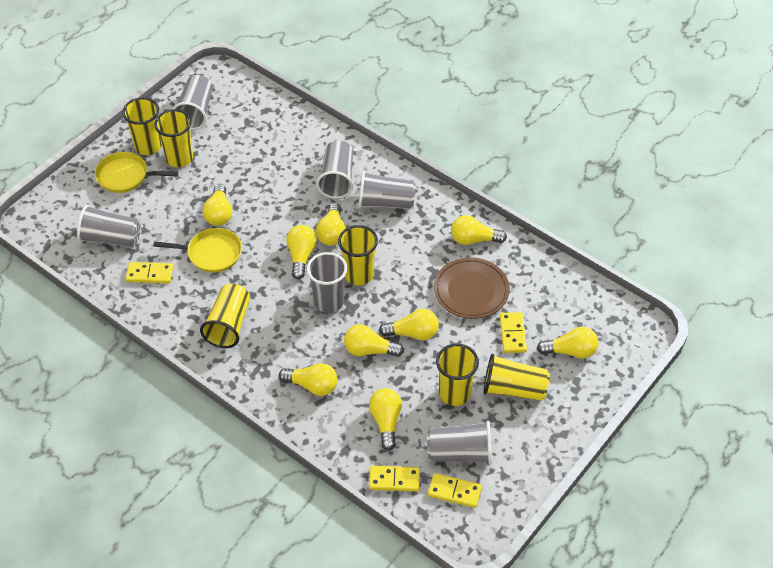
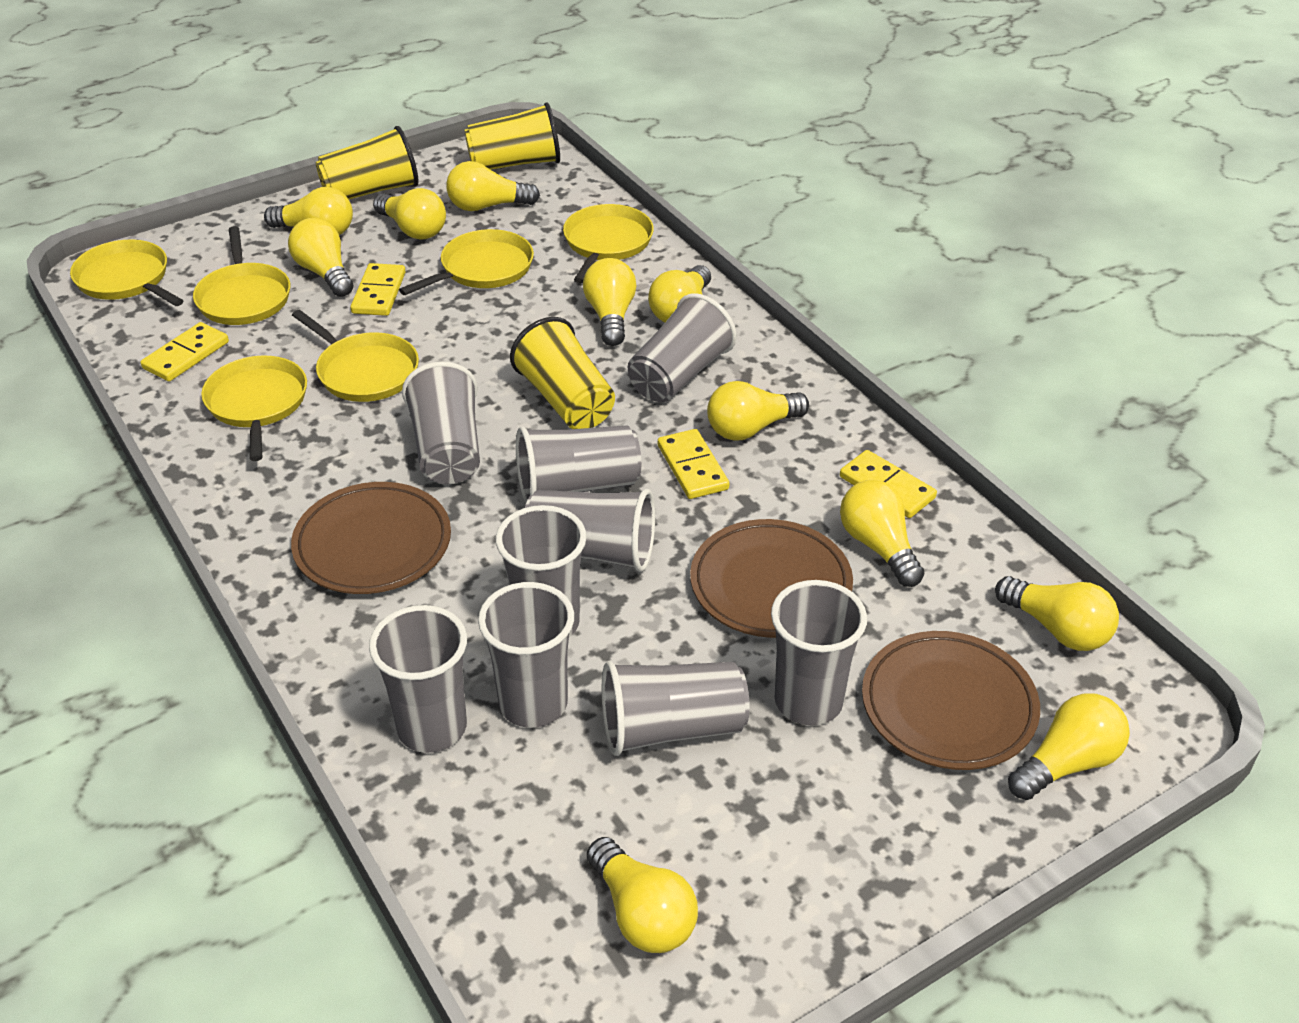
brown plate: [434,257,510,319] = 1 -> [291,482,451,594] [690,519,853,638] [862,631,1040,770] = 3
grey cup: [77,205,141,247] [173,75,213,130] [307,252,347,313] [316,141,353,199] [358,171,416,209] [427,421,492,464] = 6 -> [369,605,467,753] [402,361,480,484] [478,582,574,728] [495,505,587,637] [516,425,641,503] [525,489,655,572] [602,661,750,756] [628,293,736,402] [771,580,867,726] = 9
yellow cup: [122,97,162,155] [154,109,193,167] [200,284,250,348] [338,225,378,285] [436,344,479,406] [483,354,550,401] = 6 -> [316,126,419,199] [464,103,560,170] [510,317,615,429] = 3
yellow light bulb: [203,184,232,226] [279,363,337,396] [286,225,317,279] [316,203,346,246] [344,324,404,357] [369,388,402,451] [379,309,439,340] [451,215,507,245] [537,327,598,359] = 9 -> [264,187,353,235] [288,218,354,297] [373,188,446,240] [446,161,540,211] [583,258,636,346] [587,837,698,953] [648,265,711,322] [707,381,809,441] [840,480,924,587] [995,576,1119,651] [1008,693,1130,800] = 11
yellow pan: [95,152,178,193] [153,228,242,273] = 2 -> [70,240,184,306] [193,226,290,325] [201,356,307,461] [292,309,419,402] [399,229,534,295] [563,204,654,283] = 6

